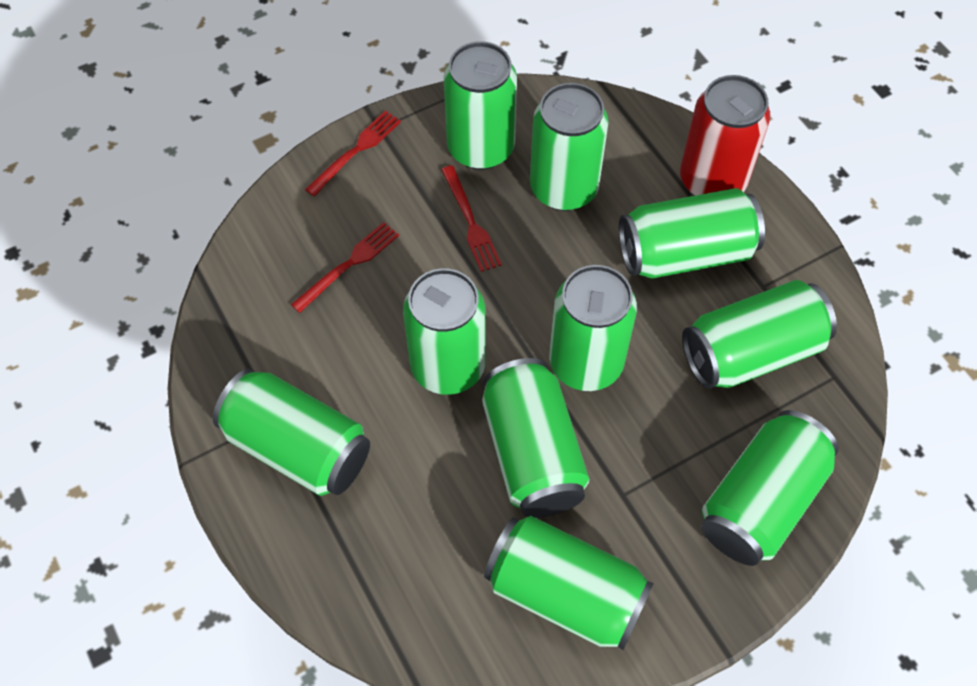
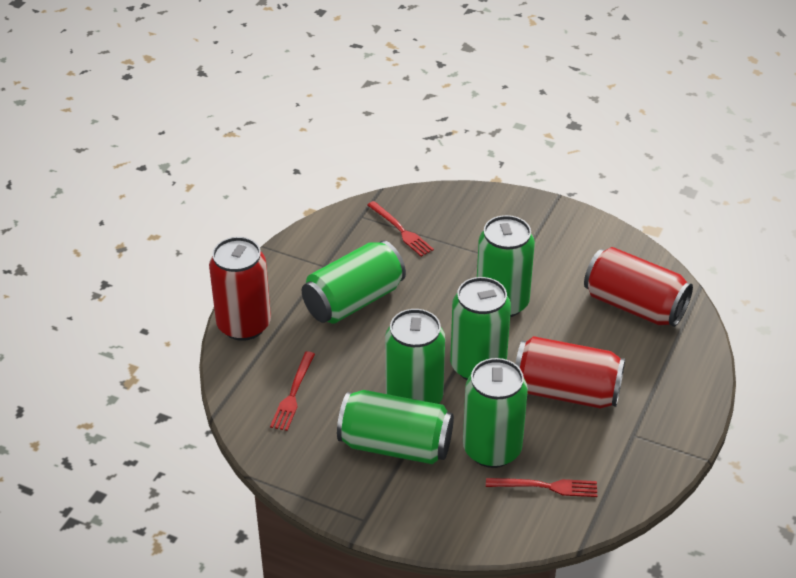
green can: [213,369,370,496] [403,268,486,395] [444,41,517,170] [482,358,589,518] [484,516,654,650] [530,83,609,211] [549,265,637,391] [619,188,765,279] [682,280,837,389] [701,410,839,566] = 10 -> [302,240,406,324] [337,390,454,464] [385,309,445,404] [450,277,511,380] [463,358,528,468] [477,215,535,317] = 6
red can: [680,75,770,196] = 1 -> [209,237,271,341] [515,336,625,409] [584,247,693,327] = 3

